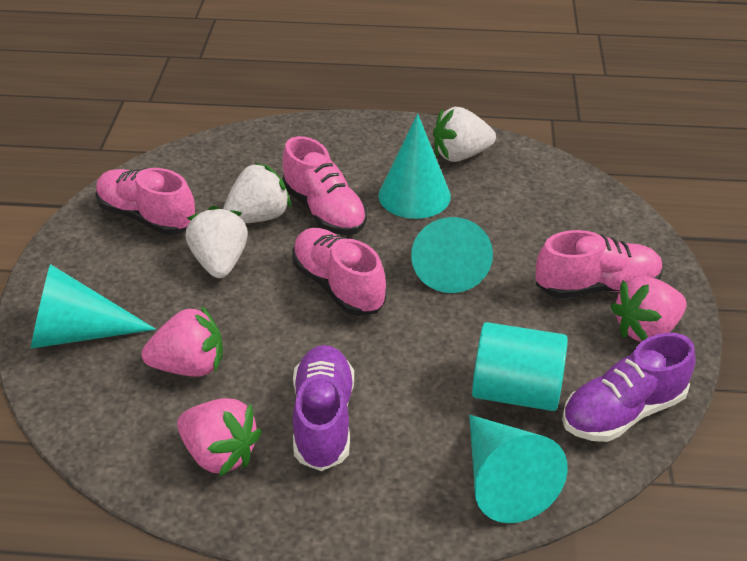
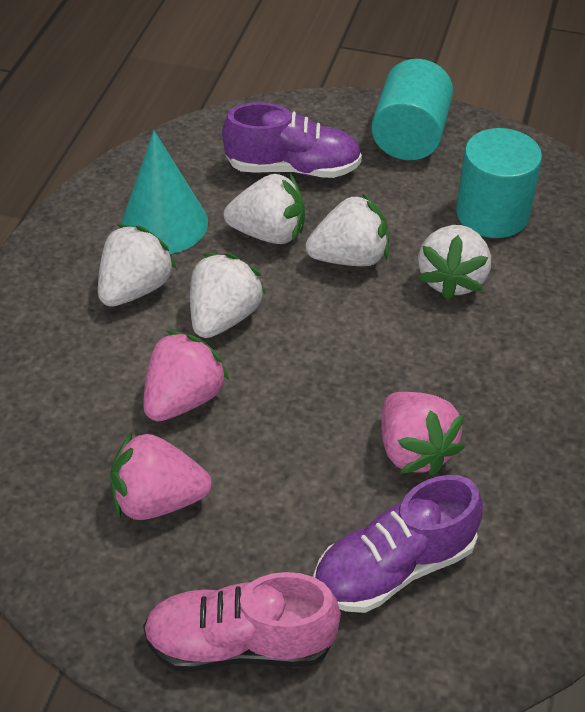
pink shoe: [96,168,196,235] [282,136,367,235] [292,228,386,316] [535,230,663,299] = 4 -> [143,572,341,672] = 1
turquoise cone: [31,264,156,349] [378,114,451,219] [411,217,493,293] [469,415,568,523] = 4 -> [121,130,208,254] = 1
turquoise cylinder: [472,322,568,411] = 1 -> [371,59,453,160] [456,128,542,238] = 2
white strawberry: [186,206,248,278] [223,162,291,223] [433,107,496,162] = 3 -> [98,224,177,307] [190,253,266,338] [224,174,305,244] [306,193,389,266] [418,225,491,301] = 5

